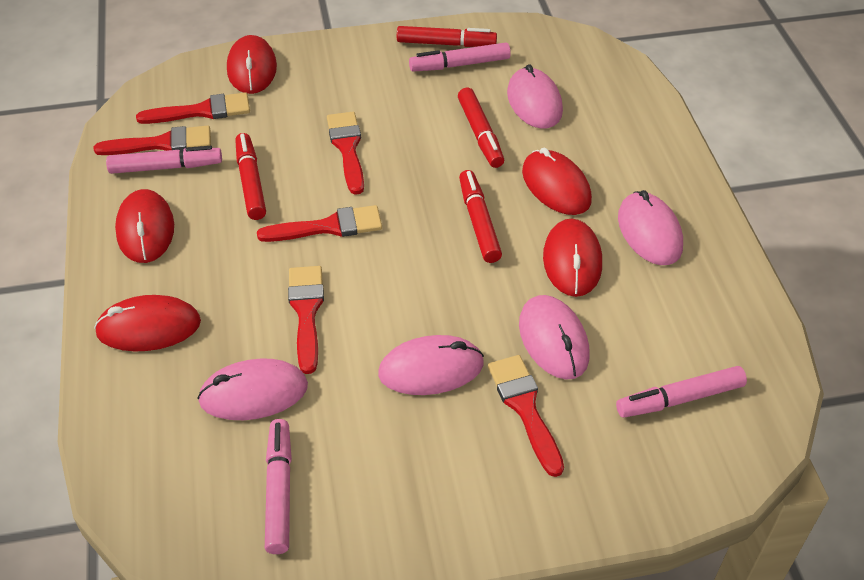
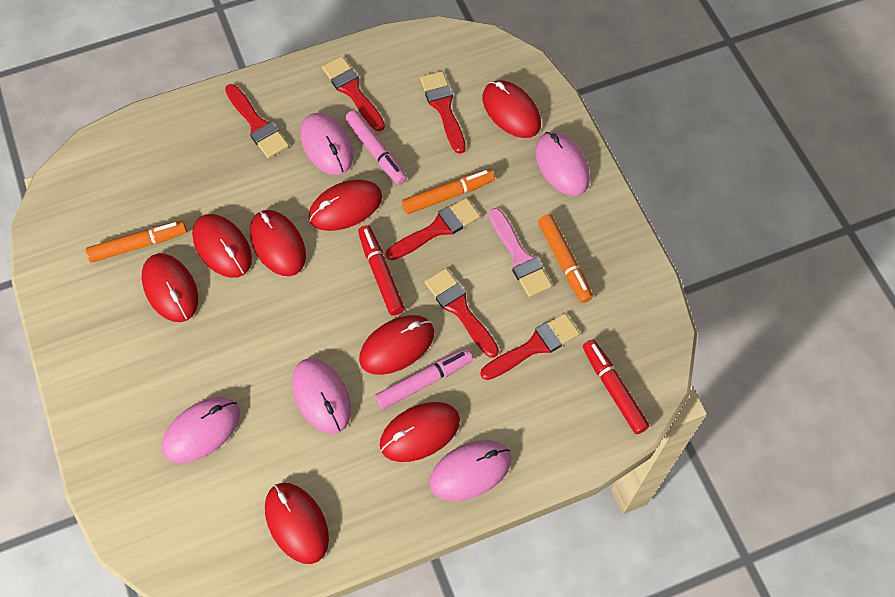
orange marker: none = 0 -> [86,221,187,263] [402,169,495,214] [538,214,593,303] = 3
pink brush: none = 0 -> [489,208,552,297] = 1
pink marker: [106,146,222,174] [265,419,292,554] [409,43,511,72] [616,366,747,418] = 4 -> [345,110,407,185] [375,349,473,409] = 2
red marker: [235,133,266,220] [397,26,497,47] [458,88,504,168] [459,170,502,263] = 4 -> [358,225,405,316] [583,340,650,434] = 2
red mouse: [94,295,201,351] [115,189,174,263] [227,35,277,94] [522,148,592,215] [543,219,602,297] = 5 -> [142,254,198,322] [192,214,252,278] [250,210,306,276] [265,483,329,564] [309,180,382,231] [359,315,434,375] [379,402,460,462] [483,80,541,138] = 8

